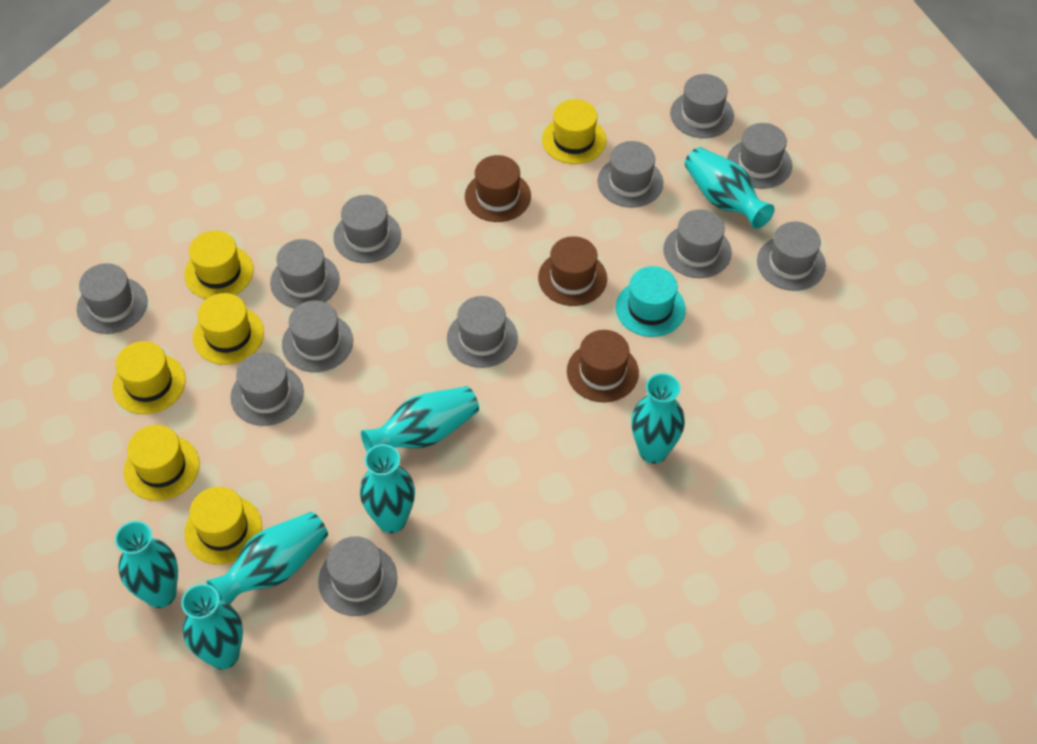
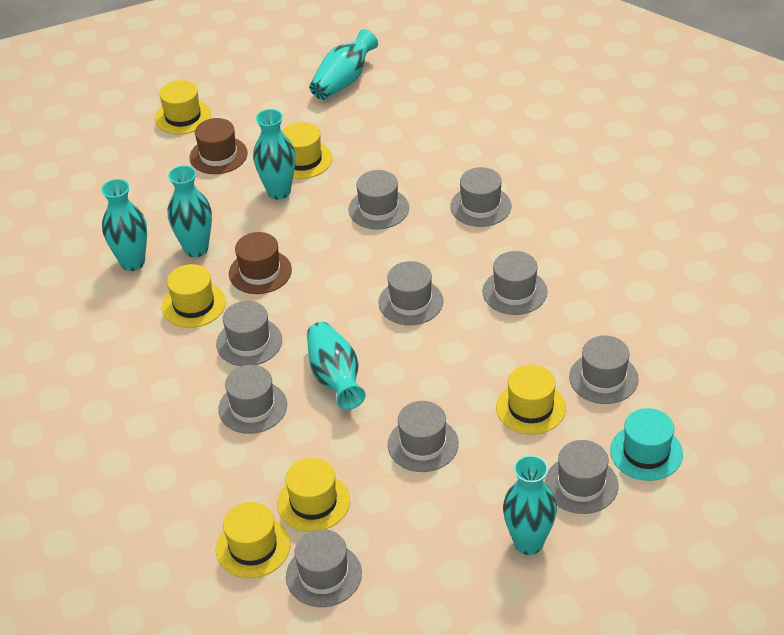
brown hat: [465,155,531,222] [538,236,607,306] [567,330,639,403] = 3 -> [189,118,248,174] [229,232,292,294] = 2
grey hat: [77,263,148,334] [230,352,304,426] [270,239,340,308] [282,300,353,372] [318,536,397,616] [333,195,401,263] [447,296,518,368] [597,141,663,208] [663,209,732,278] [670,74,734,138] [727,123,792,189] [757,222,826,291] = 12 -> [216,301,282,366] [218,365,287,434] [286,529,362,607] [348,170,409,229] [378,261,443,325] [388,401,459,472] [450,167,511,227] [482,251,548,315] [545,440,619,514] [569,336,639,404] = 10
turquoise vase: [115,521,178,608] [181,584,243,669] [206,512,328,604] [360,444,415,533] [361,386,479,452] [631,373,685,464] [685,147,775,229] = 7 -> [101,179,147,271] [168,165,212,257] [253,109,296,199] [307,322,365,410] [309,29,378,100] [503,455,557,555] = 6

